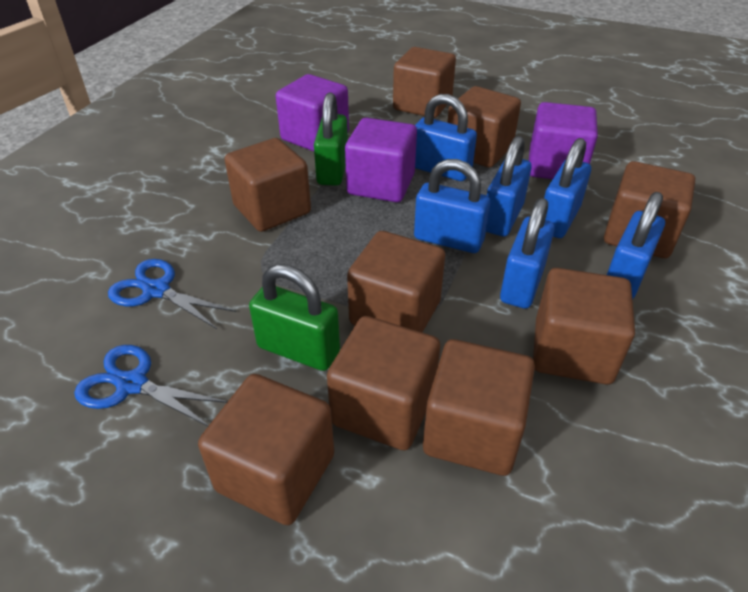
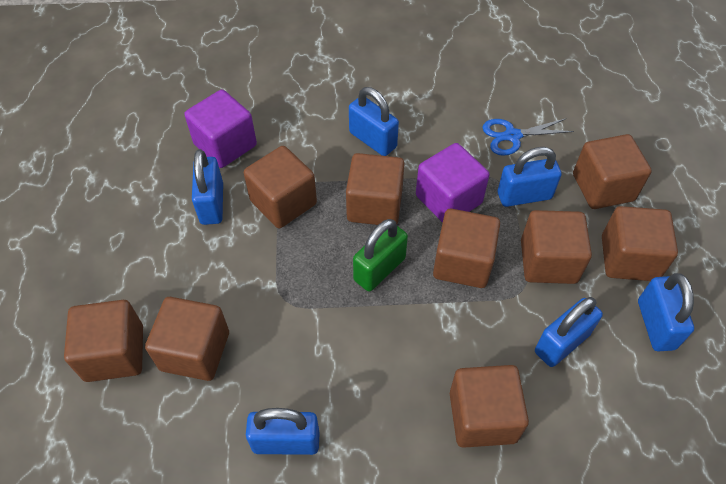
blue scissors: [74,345,228,426] [108,259,236,329] = 2 -> [482,118,574,156] = 1
green padlock: [249,264,340,371] [314,92,348,186] = 2 -> [353,219,408,292] = 1
purple cube: [276,74,349,151] [345,118,417,202] [529,102,598,179] = 3 -> [185,90,257,168] [416,143,489,223] = 2

